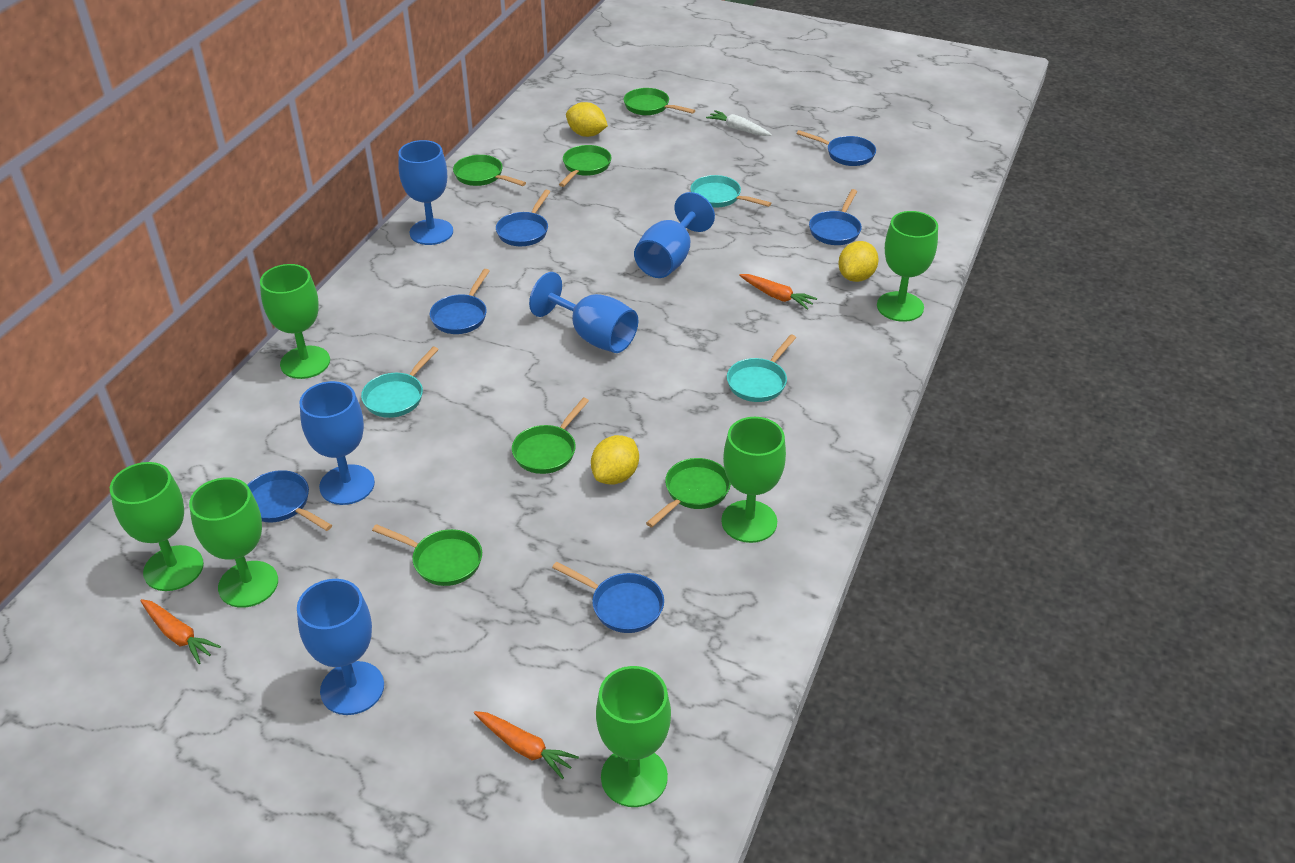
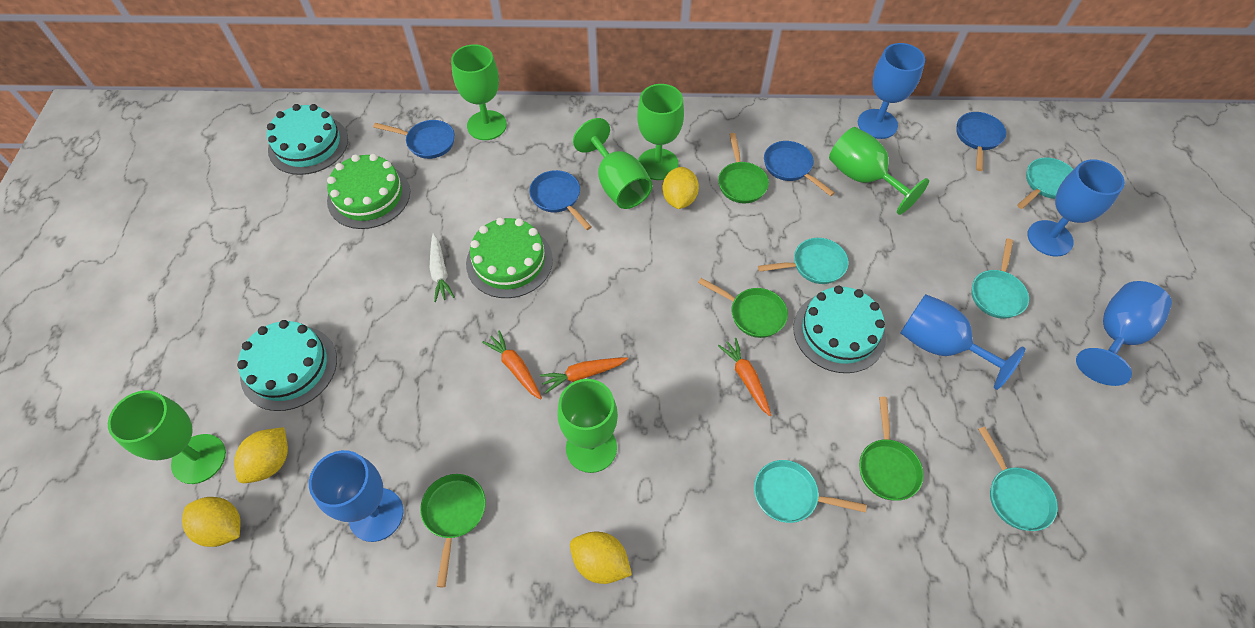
blue pan: [248,470,332,531] [430,269,490,334] [496,190,550,246] [552,562,664,633] [797,130,876,166] [809,189,862,245] = 6 -> [373,120,455,159] [529,170,592,230] [764,141,835,196] [956,112,1006,171] = 4
green cake: none = 0 -> [327,154,410,229] [466,217,553,298] = 2
green pan: [372,524,482,586] [453,155,526,186] [512,398,589,474] [559,145,611,187] [624,88,696,115] [646,458,731,527] = 6 -> [420,474,486,587] [698,278,788,338] [718,133,769,203] [859,397,924,501] = 4
turquoise cake: none = 0 -> [237,320,337,411] [267,104,348,175] [793,285,886,373] = 3
turquoise pan: [361,346,439,418] [690,175,771,208] [727,334,796,402] = 3 -> [754,460,867,523] [758,238,849,284] [971,239,1029,319] [978,427,1058,531] [1017,157,1073,209] = 5
yellow lemon: [566,102,608,137] [591,435,639,485] [838,241,879,282] = 3 -> [182,497,240,547] [234,427,288,483] [570,532,632,584] [662,167,699,209] = 4

